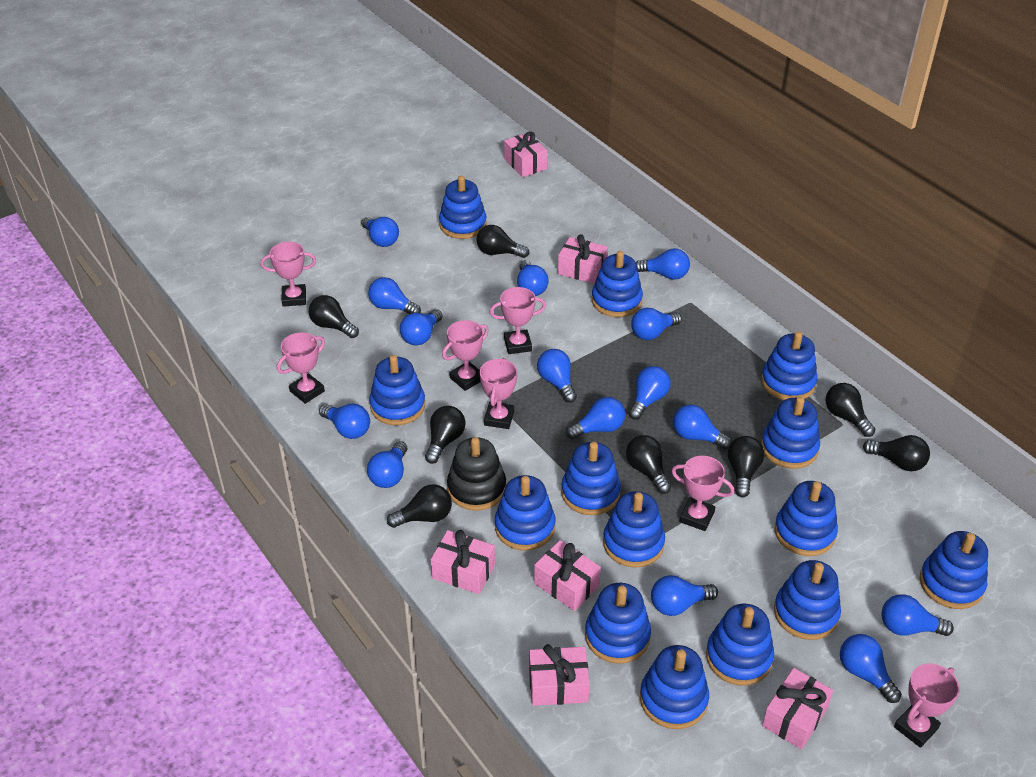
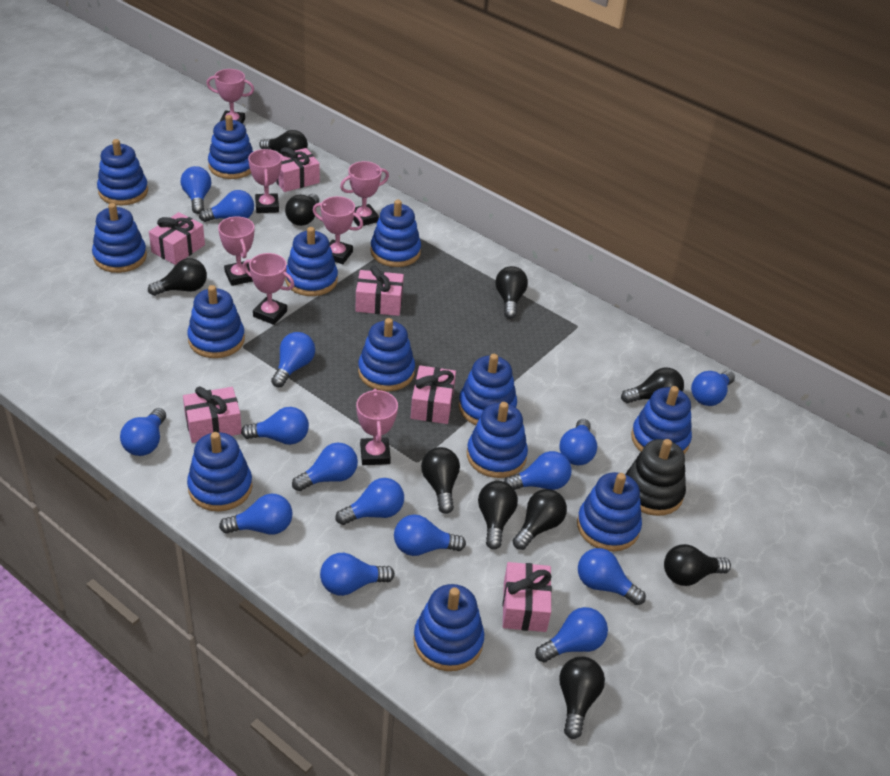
black light bulb: [309,295,359,338] [387,484,452,528] [425,406,466,464] [476,225,529,258] [626,435,671,494] [728,436,764,497] [825,383,875,437] [863,435,930,471] = 8 -> [148,258,207,296] [259,130,308,154] [285,193,319,226] [421,447,460,514] [478,481,518,549] [495,266,528,319] [513,489,567,550] [559,657,605,739] [621,368,684,403] [664,544,731,586] = 10
blue stacking toy: [369,355,425,425] [439,176,487,239] [495,475,555,550] [561,442,621,515] [585,583,651,664] [592,251,643,317] [603,491,665,567] [640,645,709,729] [706,604,774,685] [761,332,817,400] [761,397,820,469] [774,481,838,556] [774,560,841,640] [920,531,988,609] = 14 -> [92,203,147,273] [97,139,148,205] [187,285,245,358] [187,432,252,511] [208,115,253,179] [285,227,338,296] [358,318,415,391] [370,200,421,267] [413,584,484,671] [459,354,517,425] [467,402,528,478] [577,472,642,551] [631,386,692,454] = 13

